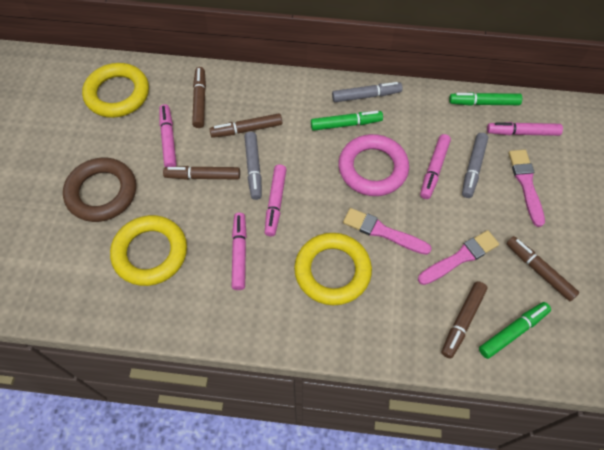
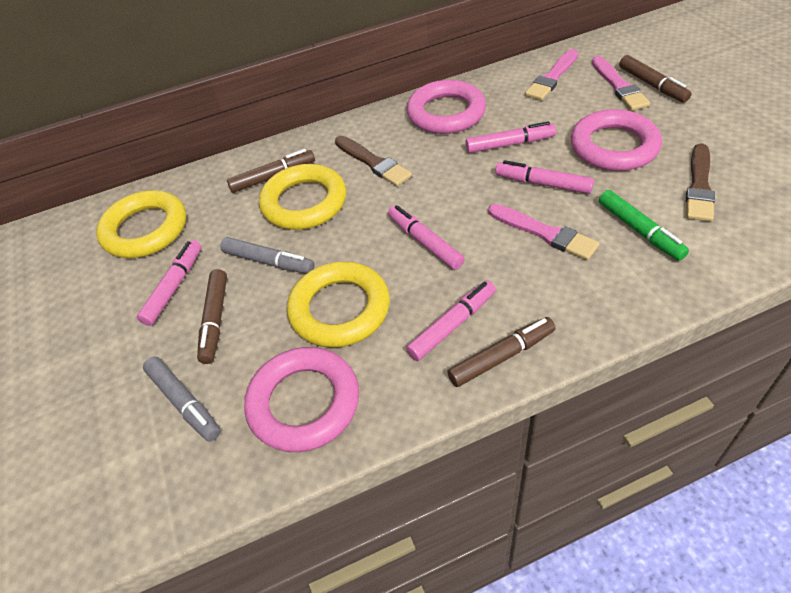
brown brush: none = 0 -> [335,136,412,186] [686,143,715,222] = 2
brown marker: [163,166,240,180] [192,67,206,128] [209,113,282,138] [441,281,487,359] [506,236,580,301] = 5 -> [197,269,227,364] [227,149,315,193] [447,317,556,387] [619,55,692,103] = 4
brown ring: [63,158,136,222] = 1 -> none = 0
green marker: [311,111,383,131] [449,92,522,106] [479,302,551,359] = 3 -> [599,190,689,261] = 1
grey marker: [244,132,262,200] [332,82,403,102] [462,133,488,198] = 3 -> [143,357,221,441] [220,237,315,274] = 2
pink ring: [338,134,409,196] = 1 -> [244,347,359,452] [407,80,486,134] [571,109,662,171] = 3

